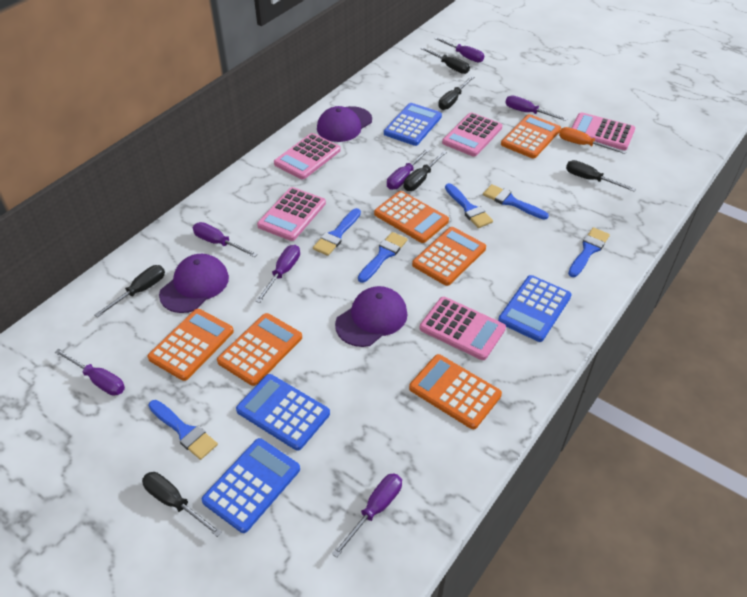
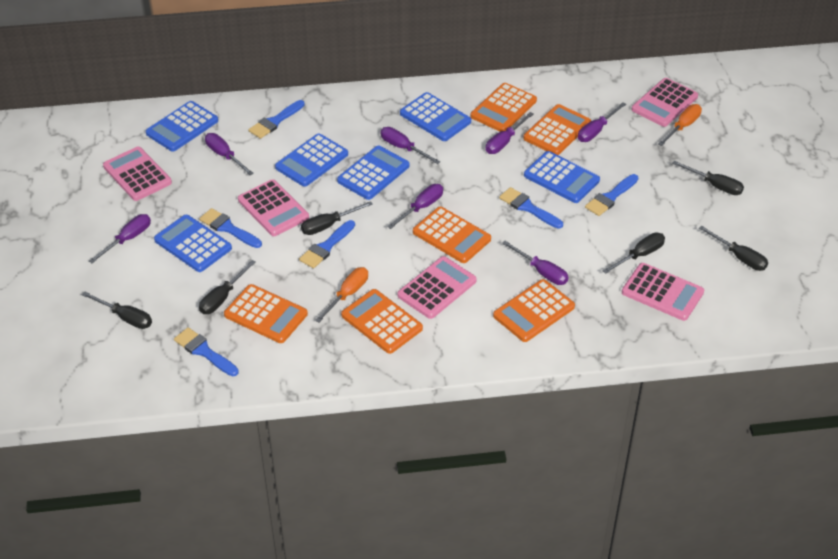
blue calculator: [202,438,300,533] [236,374,330,451] [384,103,442,146] [498,275,572,342] = 4 -> [146,101,218,152] [154,215,232,272] [275,134,348,187] [337,145,410,200] [400,92,471,141] [524,151,600,203] = 6
orange screwdriver: [559,127,627,154] = 1 -> [315,267,368,322] [658,104,702,146] = 2
purple cap: [159,254,229,313] [317,106,372,142] [335,286,408,347] = 3 -> none = 0

